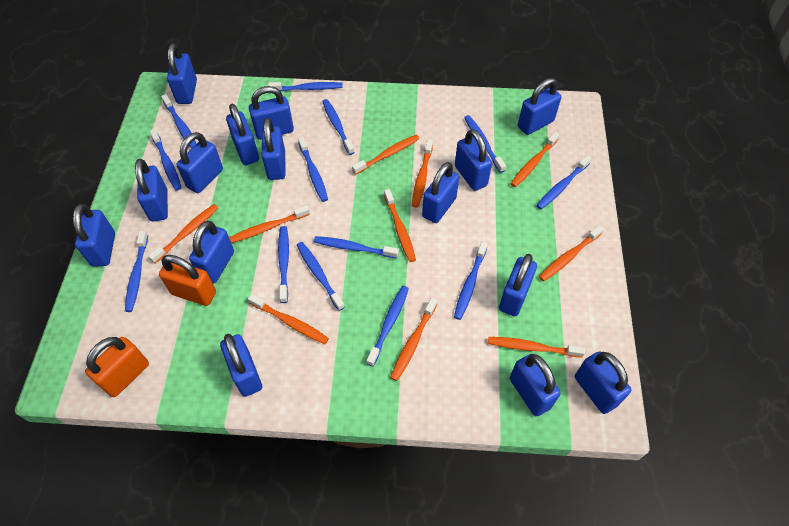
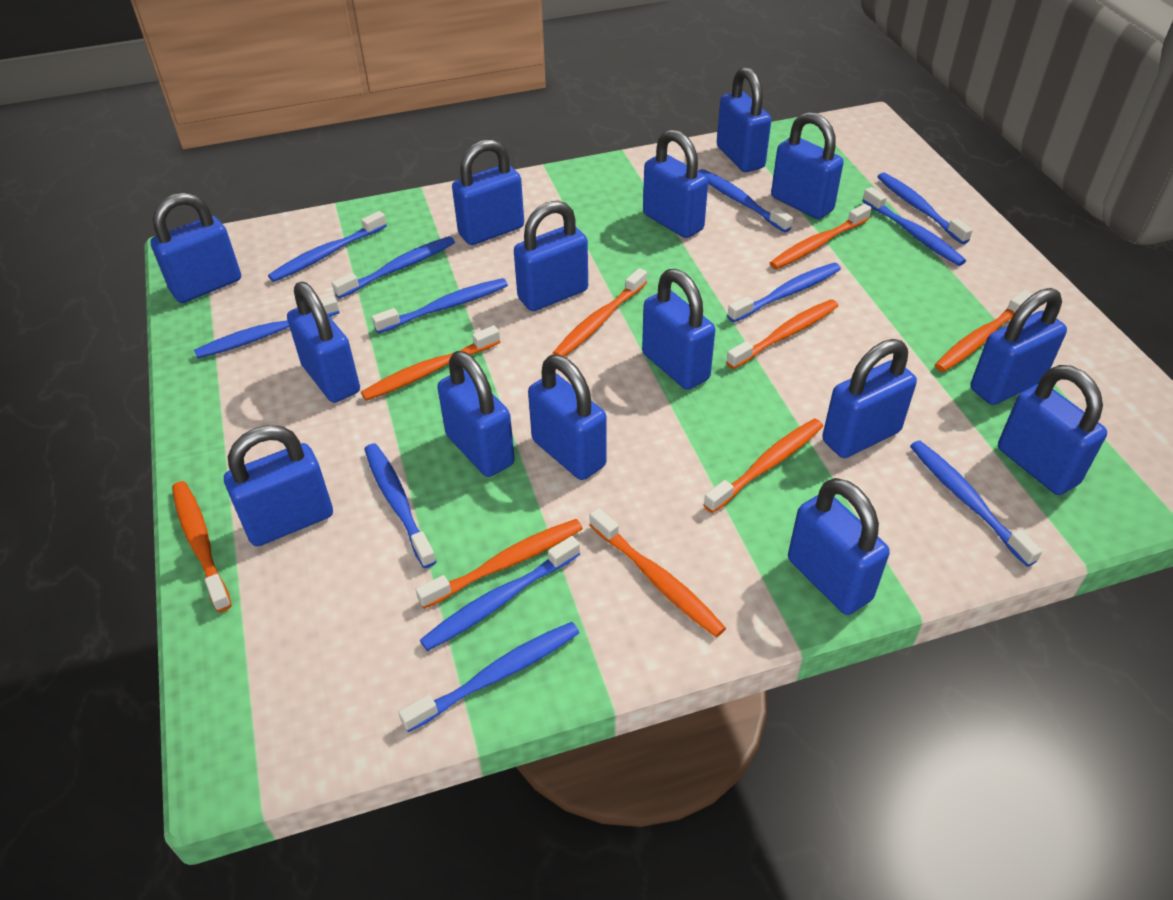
blue toothbrush: [125,231,148,312] [150,129,182,191] [161,94,196,149] [268,82,343,91] [278,226,289,303] [297,242,345,311] [298,137,328,202] [314,236,399,258] [322,99,355,155] [367,286,409,366] [454,241,488,320] [464,115,506,173] [536,155,592,209] = 13 -> [194,296,340,359] [268,211,387,282] [332,236,455,299] [364,444,436,568] [372,278,508,334] [398,622,579,732] [420,536,580,651] [699,169,793,233] [727,263,841,322] [862,187,966,266] [877,172,973,244] [910,440,1043,567] = 12
orange padlock: [85,337,149,397] [159,255,216,306] = 2 -> none = 0
orange toothbrush: [148,204,219,263] [229,205,310,243] [248,294,329,344] [352,135,420,175] [384,189,416,262] [390,298,437,381] [412,139,433,207] [488,337,585,358] [511,132,560,187] [539,225,604,281] = 10 -> [172,481,232,612] [361,325,500,401] [415,519,583,609] [553,268,647,357] [589,508,726,637] [703,418,823,513] [726,299,838,369] [770,204,872,269] [935,290,1033,372] = 9

